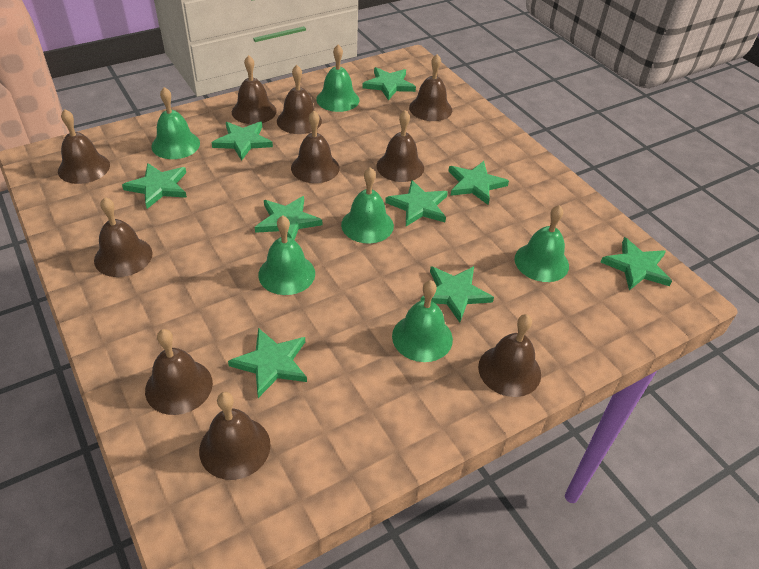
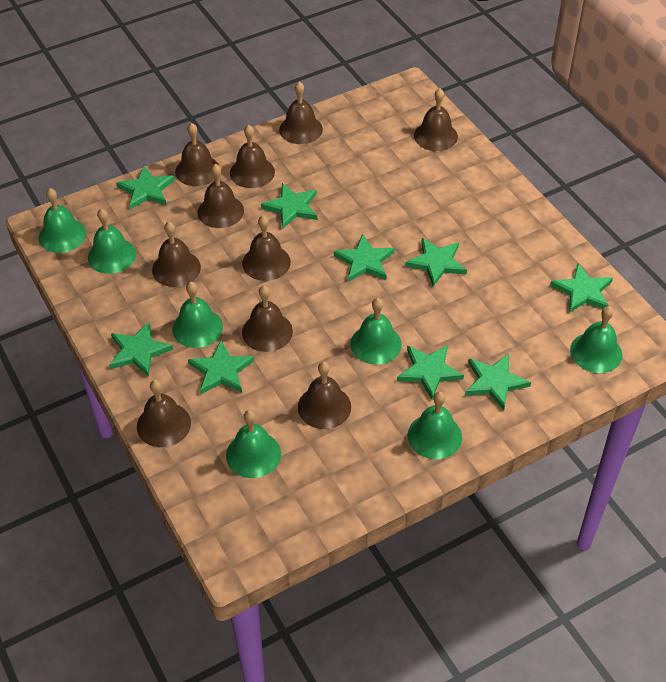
green bell: [151,87,200,159] [258,215,315,295] [316,45,359,112] [341,167,394,244] [392,280,453,362] [514,205,569,282] = 6 -> [39,188,86,253] [88,208,136,274] [172,282,223,348] [226,410,281,478] [350,298,402,365] [407,391,462,459] [570,306,622,373] = 7

